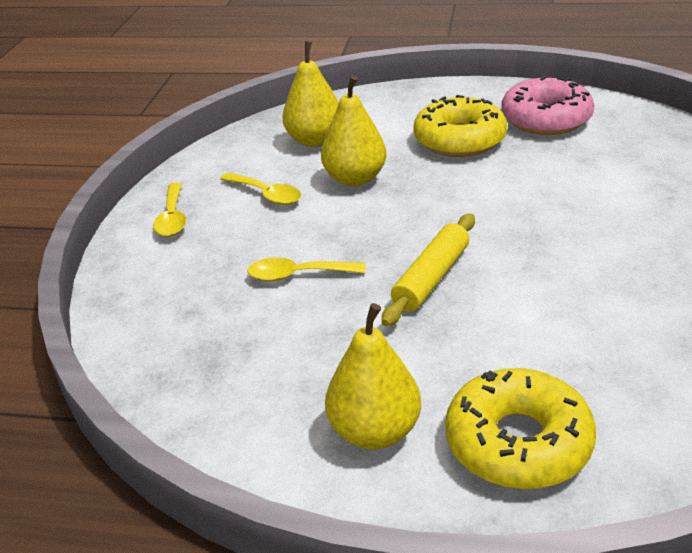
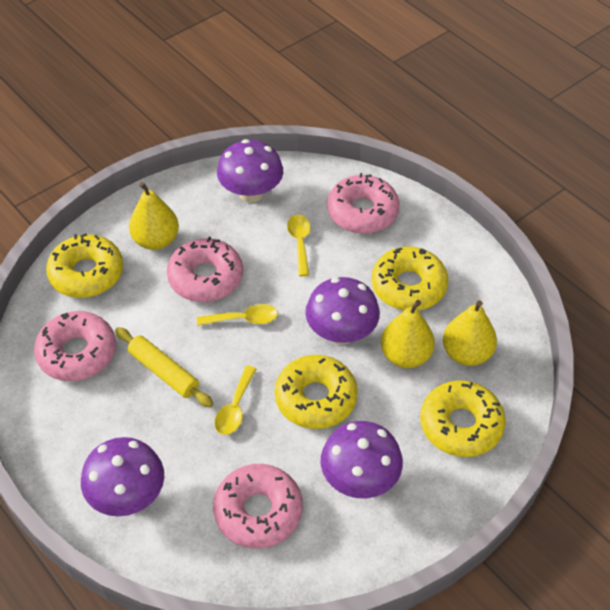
pink donut: [501,76,594,135] = 1 -> [34,311,116,381] [167,237,243,302] [213,464,303,548] [327,173,399,234] = 4
purple mushroom: none = 0 -> [81,437,164,516] [217,139,283,203] [305,277,380,345] [321,421,403,498] = 4
yellow donut: [413,95,507,157] [445,368,596,489] = 2 -> [46,233,123,298] [275,355,358,429] [371,247,448,310] [420,380,506,457] = 4

